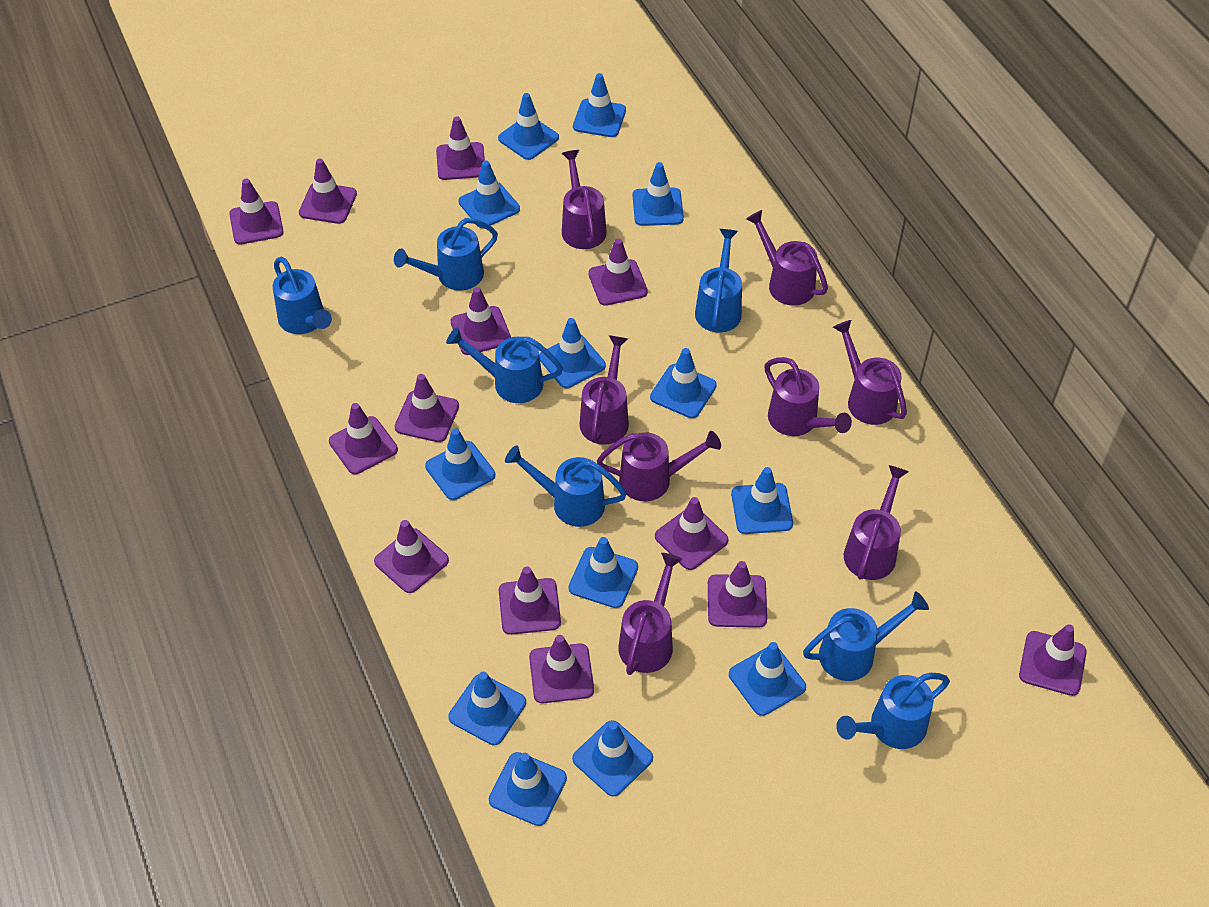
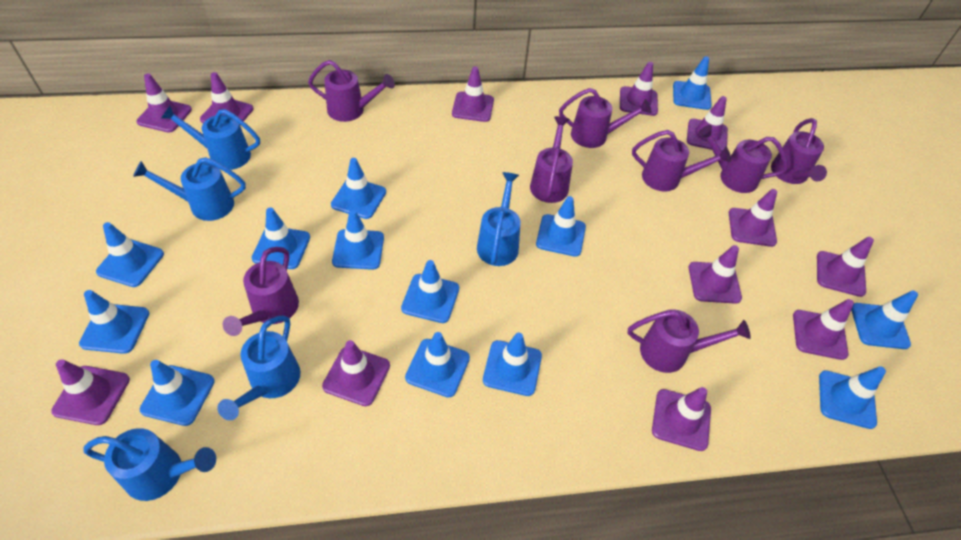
blue watering can: [273,257,332,334] [394,218,498,290] [446,327,563,403] [505,445,627,527] [695,229,742,333] [803,591,929,681] [836,673,950,749] = 7 -> [84,428,216,501] [133,157,246,221] [161,106,260,170] [217,315,301,420] [477,172,521,266] = 5
purple traffic cone: [229,179,284,245] [299,159,357,224] [329,403,398,474] [374,520,449,593] [394,374,459,442] [436,116,485,180] [450,287,511,355] [499,566,561,635] [529,635,594,703] [588,239,648,306] [655,497,729,570] [708,561,767,628] [1019,624,1087,696] = 13 -> [51,359,130,425] [137,73,192,133] [200,72,253,123] [322,340,390,406] [452,66,494,122] [620,62,658,116] [652,387,711,451] [687,96,728,151] [689,245,742,304] [729,189,777,247] [793,299,854,360] [817,237,874,297] = 12

